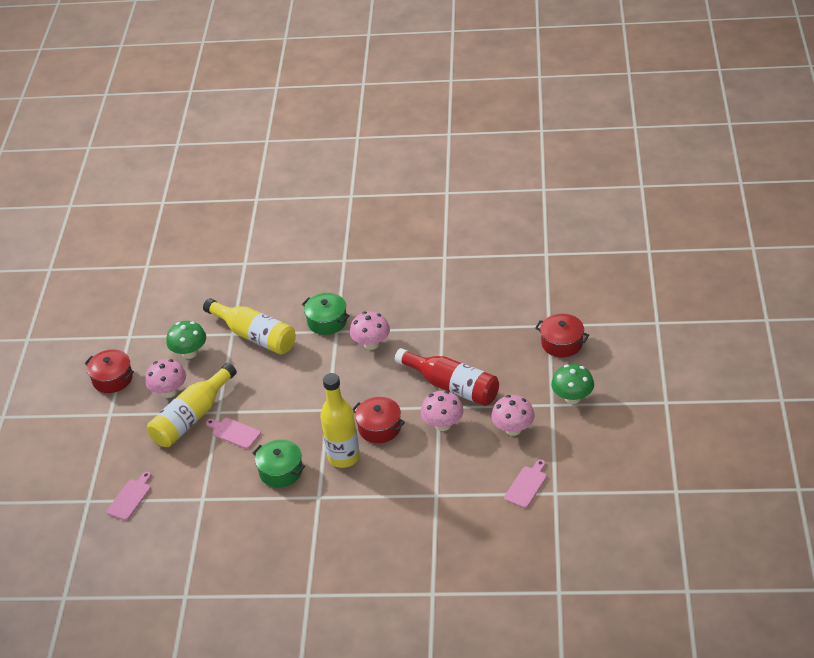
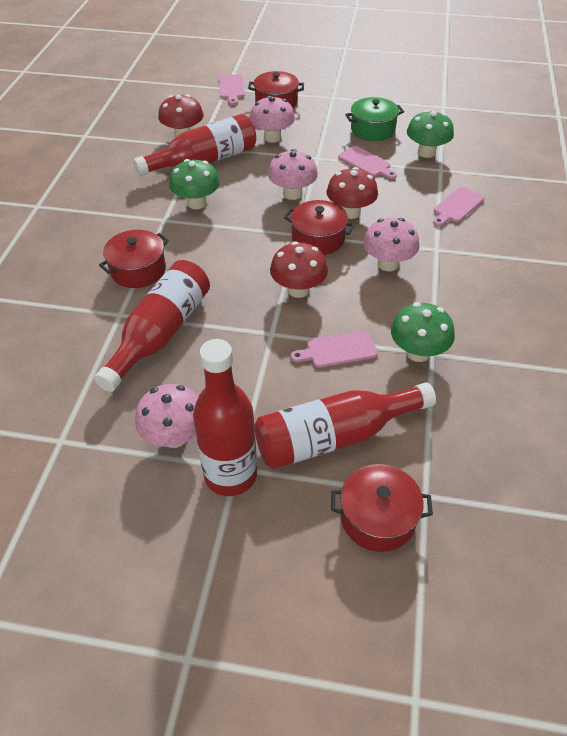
green mushroom: [166,321,206,359] [551,364,594,404] = 2 -> [169,159,220,209] [391,302,455,362] [407,110,454,158] = 3
green pot: [253,439,305,488] [302,293,350,335] = 2 -> [345,97,404,141] = 1
pink cutting board: [106,472,151,520] [206,418,261,449] [504,459,547,508] = 3 -> [219,74,245,105] [291,330,377,368] [338,146,397,179] [433,187,484,226] = 4
red bottle: [395,348,499,406] = 1 -> [94,260,210,392] [133,114,256,176] [193,339,257,496] [254,383,436,469] = 4
red mushroom: none = 0 -> [158,94,204,138] [270,241,328,298] [327,167,378,219] = 3
red pot: [85,349,134,393] [353,397,405,443] [535,314,589,357] = 3 -> [99,230,169,288] [248,71,304,108] [284,200,355,255] [331,464,433,552] = 4
yellow bottle: [147,363,237,447] [203,298,296,355] [320,373,360,468] = 3 -> none = 0

